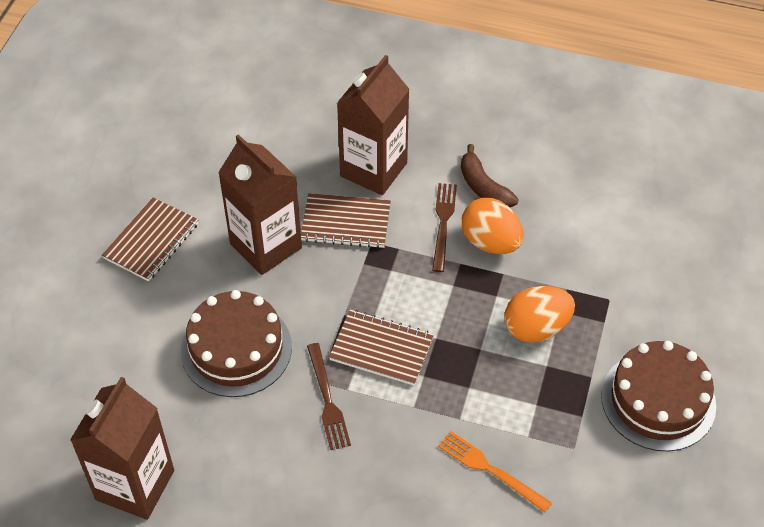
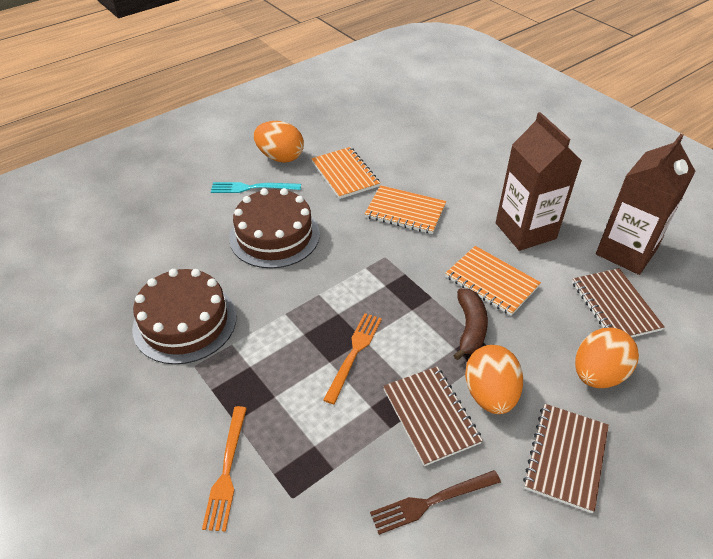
brown carton: [70,377,174,520] [218,134,302,275] [337,55,410,195] = 3 -> [496,112,582,251] [596,134,695,275] = 2
brown fork: [307,343,351,450] [432,183,457,272] = 2 -> [370,470,501,535] = 1
orange egg: [462,198,524,254] [504,286,575,343] = 2 -> [254,121,304,163] [465,345,523,414] [575,328,639,388] = 3
orange fork: [438,431,552,513] = 1 -> [202,406,247,532] [323,313,382,404] = 2
orange notebook: none = 0 -> [311,147,380,199] [365,185,446,234] [445,246,541,316] = 3
turquoise fork: none = 0 -> [211,182,301,193] = 1

